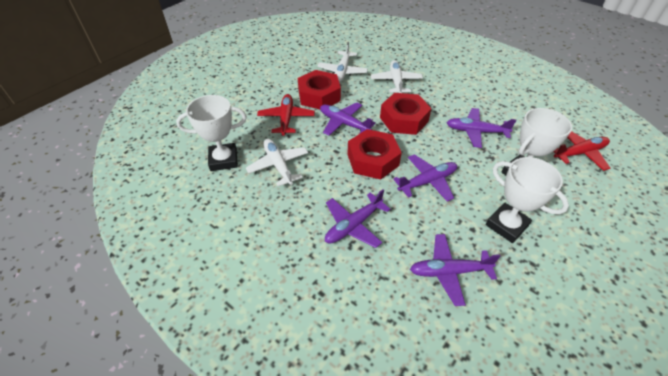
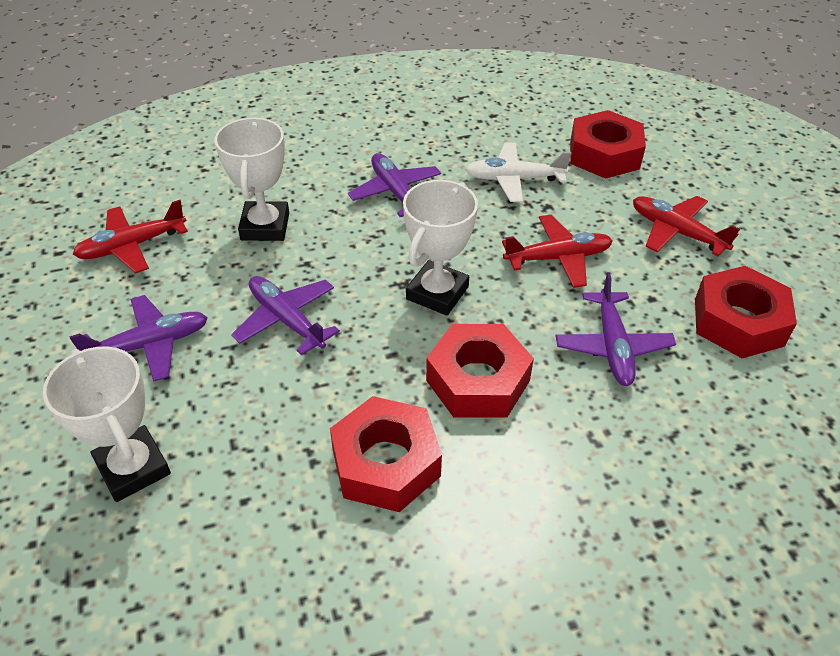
purple plane: [320,102,376,136] [325,189,390,248] [393,154,457,202] [410,234,500,306] [446,108,517,148] = 5 -> [69,295,208,382] [231,276,340,356] [348,153,441,217] [555,272,676,386] = 4
red nut: [298,70,341,109] [347,129,402,179] [380,93,432,135] = 3 -> [330,396,442,512] [426,324,534,418] [570,110,646,179] [695,266,797,358] = 4
red plane: [257,94,315,136] [553,131,610,171] = 2 -> [73,200,188,273] [502,215,613,288] [633,196,740,257] = 3
white plane: [246,139,308,186] [317,42,368,82] [371,60,423,93] = 3 -> [465,142,571,202] = 1

